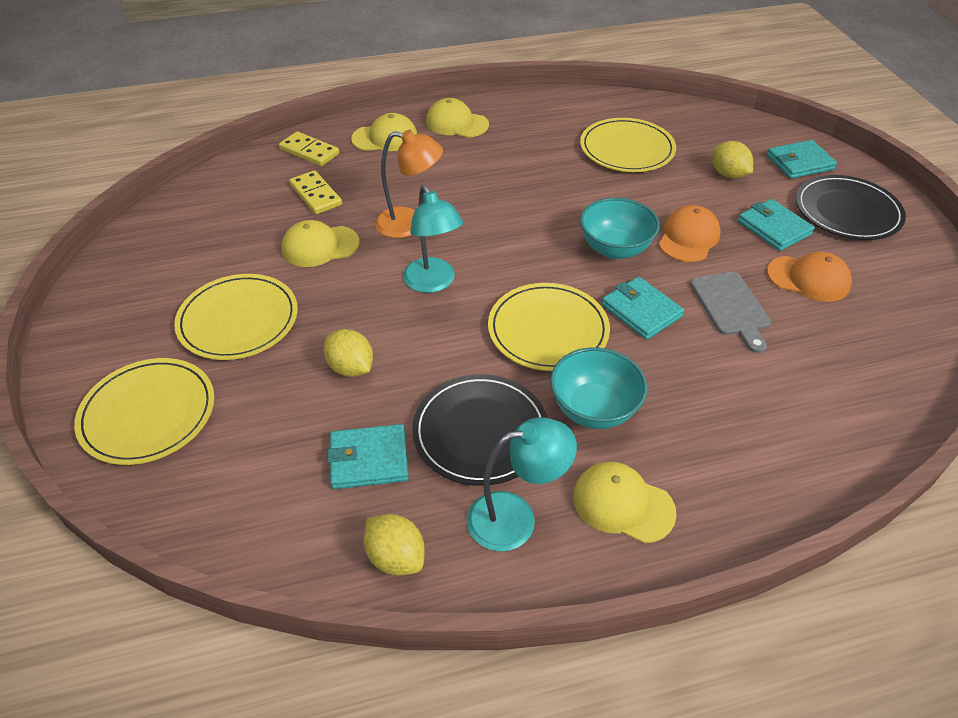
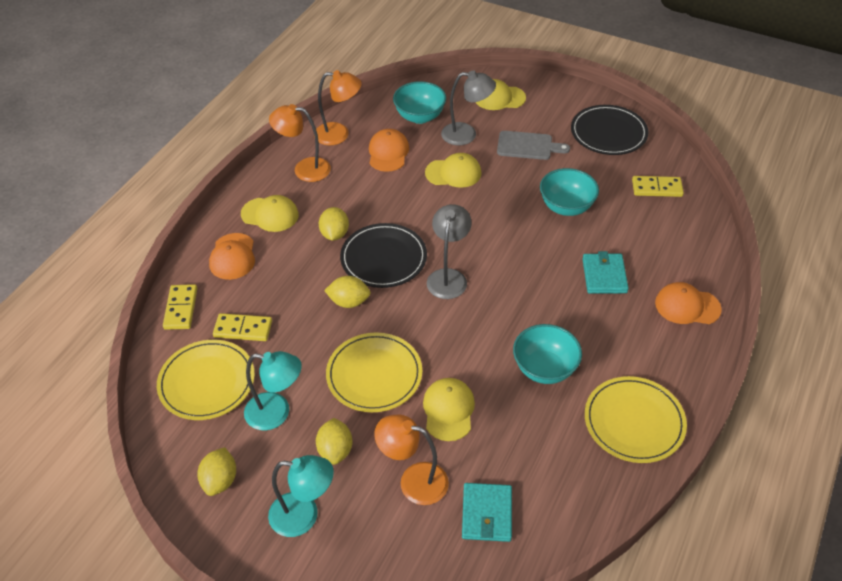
grey lamp: none = 0 -> [427,204,472,299] [441,70,496,145] = 2
orange cap: [659,205,721,262] [767,252,852,302] = 2 -> [209,233,255,280] [369,129,409,172] [655,282,722,324] = 3
orange lamp: [375,130,443,238] = 1 -> [269,104,331,182] [314,70,362,145] [374,414,449,505] = 3
turquoise bowl: [550,347,647,429] [580,198,660,259] = 2 -> [393,81,446,124] [513,324,582,384] [540,168,599,216] = 3
turquoise wallet: [328,424,409,489] [602,277,684,340] [738,199,815,251] [767,140,837,179] = 4 -> [462,483,512,542] [582,251,629,293] = 2
yellow domino: [279,131,339,166] [289,170,342,214] = 2 -> [163,284,197,330] [213,313,272,341] [632,176,684,197] = 3
yellow lemon: [324,329,373,377] [364,514,425,576] [712,141,753,179] = 3 -> [197,447,236,496] [316,418,353,465] [319,207,349,240] [324,276,371,308] = 4
yellow plate: [74,358,214,465] [174,274,298,360] [488,283,610,371] [580,118,676,172] = 4 -> [157,340,255,420] [326,332,422,412] [585,376,687,463] = 3

